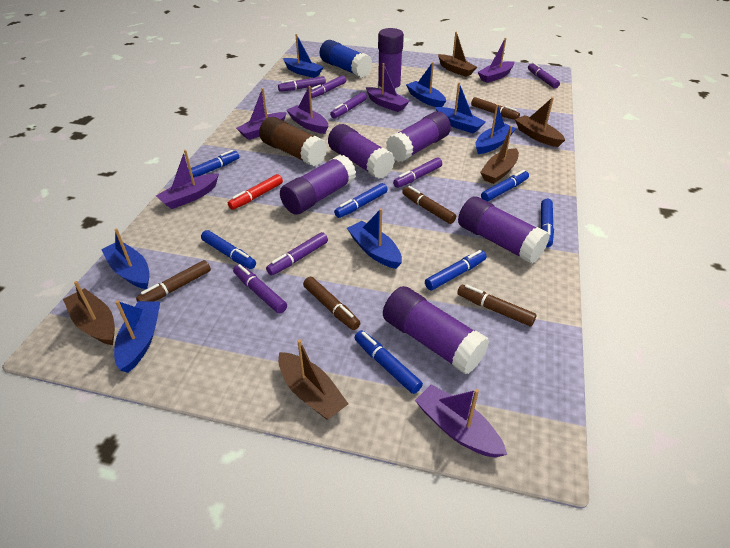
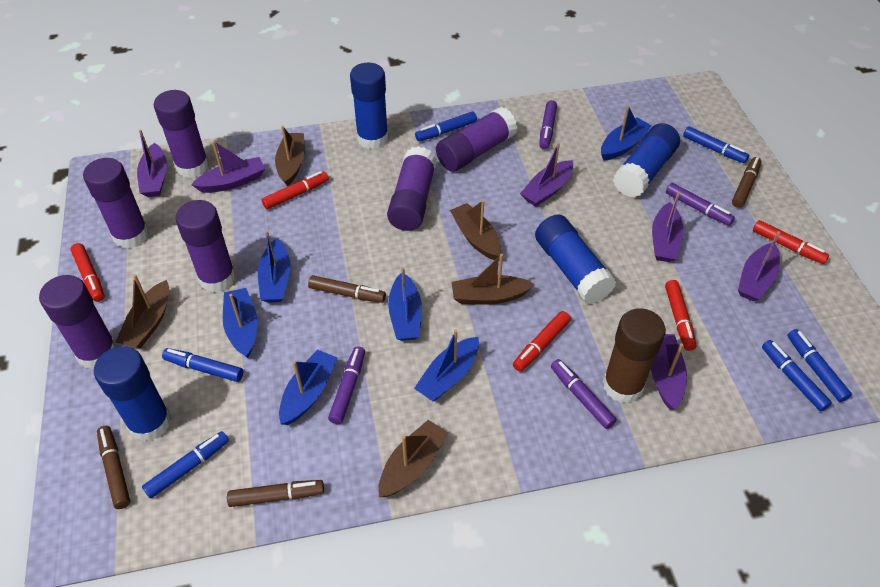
blue boat: [101,229,149,289] [114,300,160,373] [283,34,324,78] [347,208,402,269] [406,62,446,107] [435,83,486,133] [475,104,516,154] = 7 -> [223,288,258,358] [258,230,290,303] [279,350,337,425] [388,267,422,341] [414,330,479,401] [601,105,652,161] = 6
blue glue stick: [320,40,372,78] = 1 -> [94,346,172,442] [350,63,389,149] [535,214,616,304] [613,123,680,198] = 4
blue marker: [188,150,239,178] [201,230,256,269] [334,183,388,218] [355,330,423,394] [425,250,487,290] [481,170,529,202] [541,199,554,247] = 7 -> [142,431,229,499] [162,348,243,382] [415,112,477,141] [683,126,749,163] [762,340,832,411] [787,329,852,402] = 6
brown marker: [136,260,211,302] [303,277,360,330] [403,186,456,224] [457,284,536,326] [471,97,520,120] = 5 -> [97,426,130,509] [227,480,324,507] [308,275,386,303] [732,157,762,208] = 4
purple marker: [233,264,287,314] [266,232,328,275] [278,76,326,92] [311,75,346,98] [330,92,367,119] [393,157,442,188] [528,62,560,89] = 7 -> [328,346,365,424] [539,100,557,150] [551,359,617,429] [666,183,735,226] = 4
red marker: [228,174,283,210] = 1 -> [71,243,105,302] [262,171,329,209] [513,311,571,371] [665,280,696,351] [753,220,829,264] = 5

